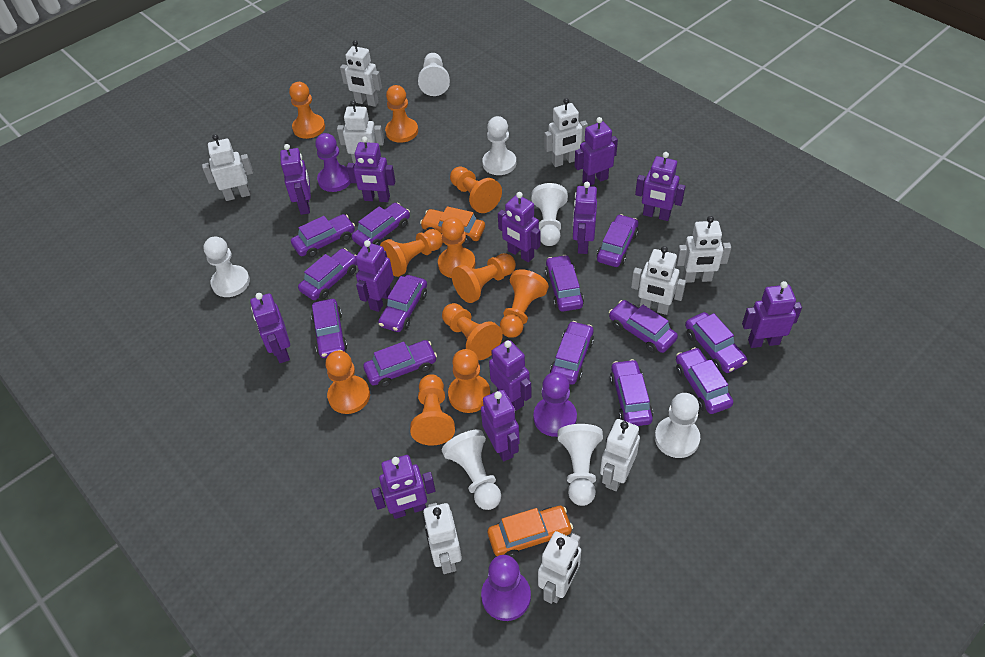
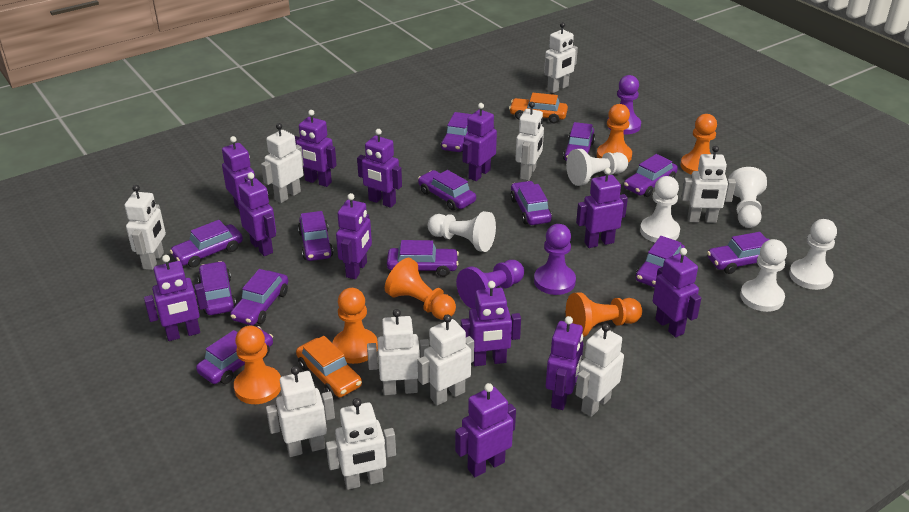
orange pawn: [289,82,325,139] [325,351,370,414] [380,229,443,277] [385,85,418,143] [410,374,455,446] [438,217,475,278] [442,303,503,360] [448,349,490,413] [450,166,502,213] [452,253,516,303] [500,269,549,338] = 11 -> [234,326,281,404] [333,288,378,364] [385,258,456,320] [566,292,642,337] [597,104,632,163] [680,114,717,175] = 6
white pawn: [204,236,250,297] [418,53,450,96] [442,430,501,510] [482,116,516,175] [531,183,568,246] [558,424,603,506] [655,393,700,458] = 7 -> [428,211,496,252] [566,149,628,186] [640,176,680,242] [728,167,767,228] [740,239,787,312] [789,219,837,290] = 6
white robot: [202,134,253,201] [337,100,384,164] [340,40,382,107] [423,503,462,574] [538,531,581,604] [544,98,588,167] [600,419,640,491] [631,246,686,315] [676,216,731,283] = 9 -> [125,185,166,270] [261,123,304,203] [266,366,335,457] [326,398,396,490] [367,309,430,395] [418,314,474,406] [515,102,544,180] [544,22,578,93] [575,323,624,417] [681,146,736,223] = 10

